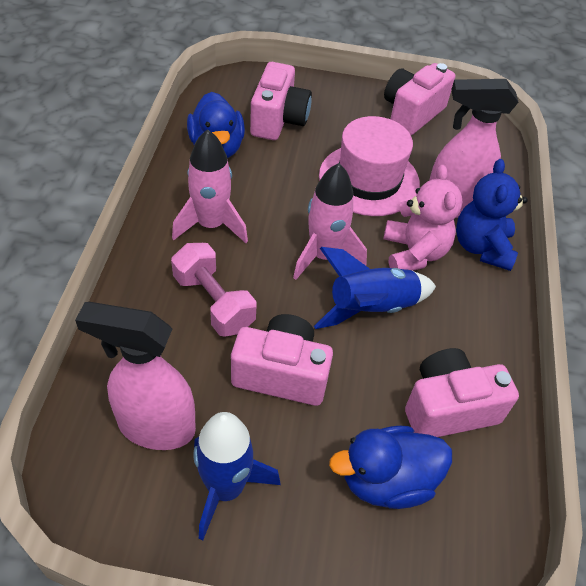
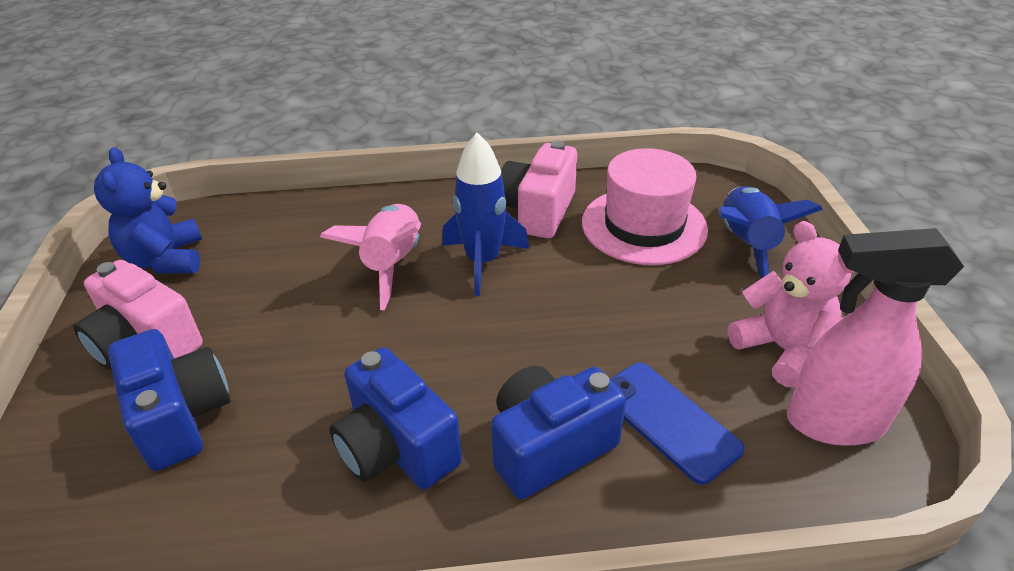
blue camera: none = 0 -> [108,329,231,471] [329,347,462,489] [491,366,626,499] = 3
blue duck: [187,92,245,158] [329,426,452,509] = 2 -> none = 0
blue phone: none = 0 -> [611,362,745,485] = 1
pink camera: [231,314,333,406] [250,62,312,140] [384,63,455,135] [405,348,519,437] = 4 -> [73,260,203,370] [501,141,577,239] = 2
pink dumbbell: [171,243,257,337] = 1 -> none = 0
pink rocket: [172,129,248,243] [293,163,367,280] = 2 -> [320,204,421,310] = 1
pink spray bottle: [75,302,196,450] [429,79,518,218] = 2 -> [787,228,964,446] = 1

